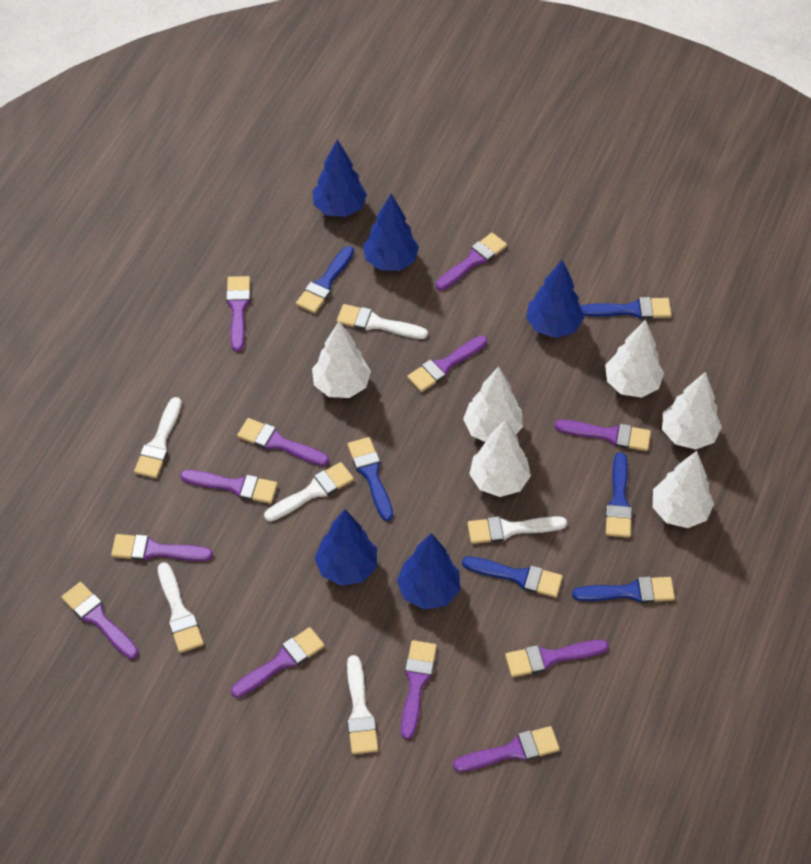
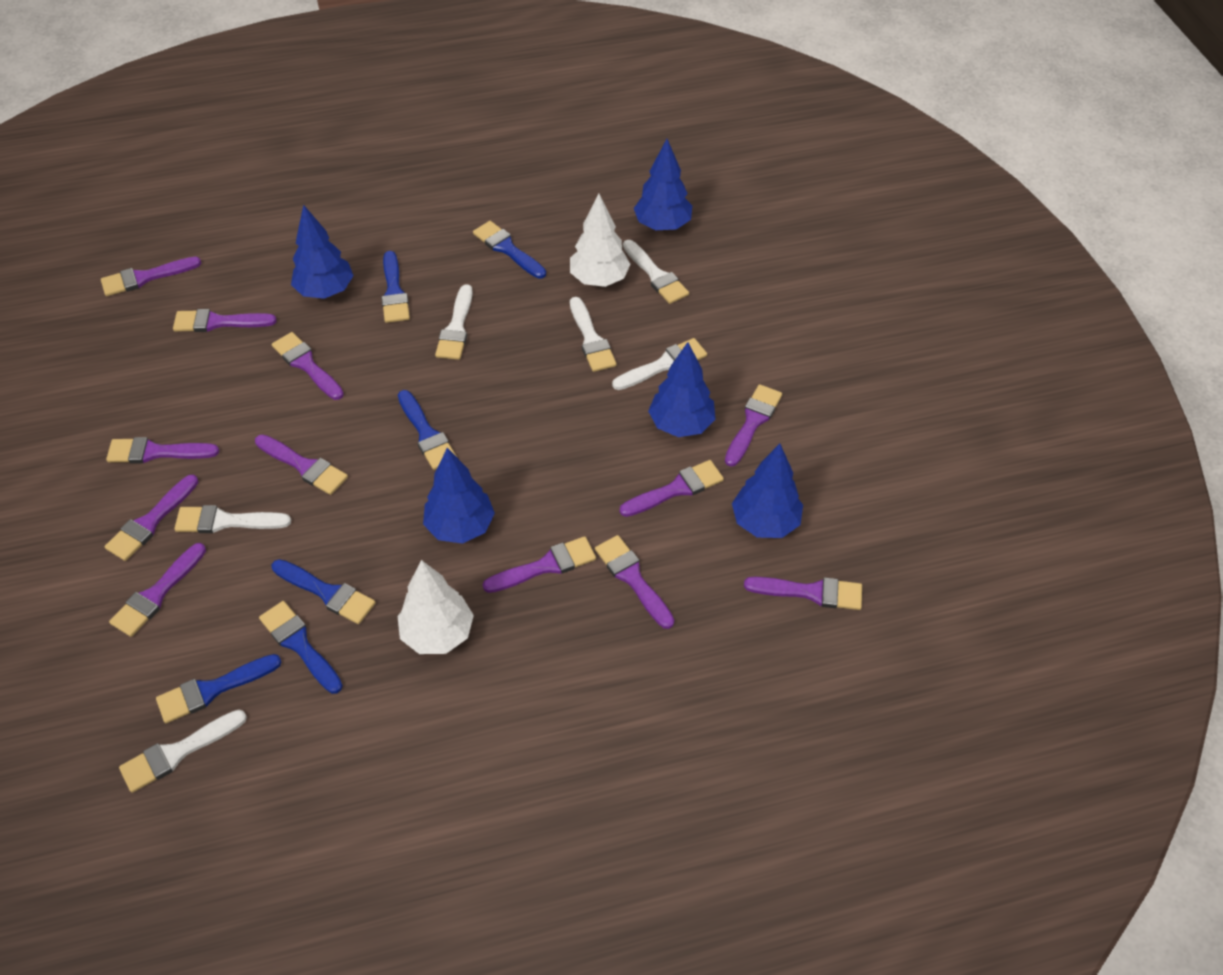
white tree: [312,321,371,398] [463,366,523,442] [469,419,531,497] [605,320,664,398] [653,451,714,528] [662,372,722,450] = 6 -> [398,560,474,654] [570,194,631,287] = 2

